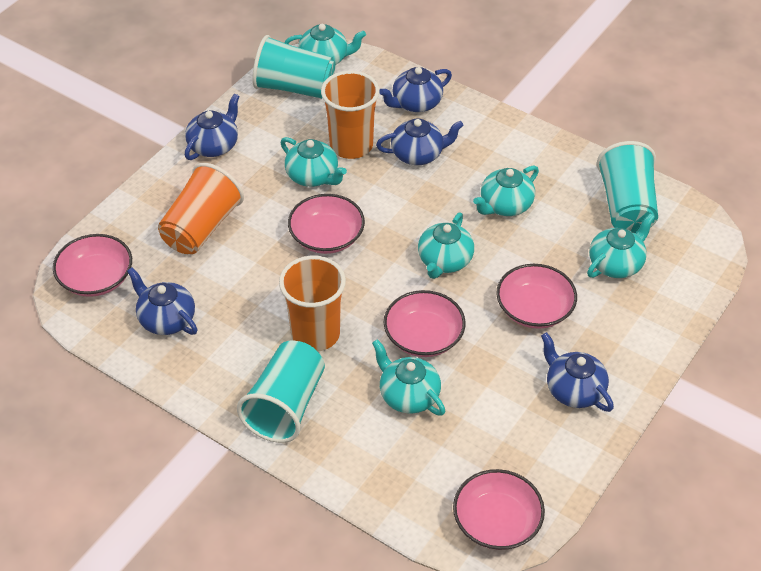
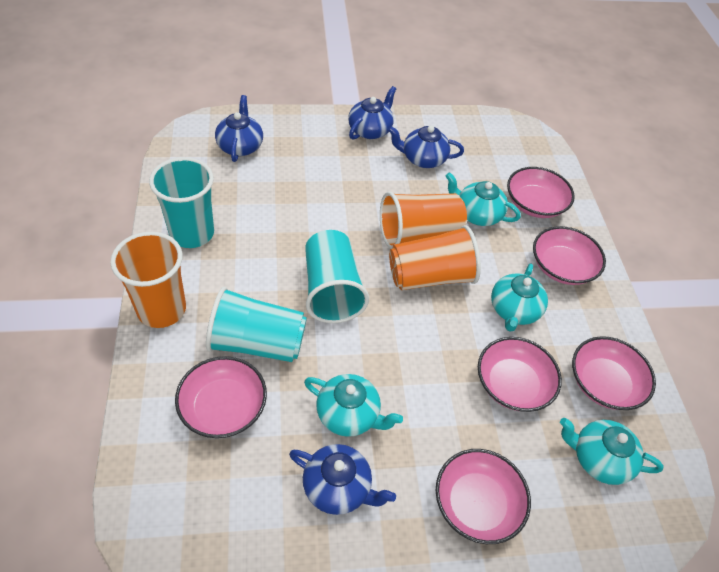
blue teapot: [127,267,198,335] [185,93,240,160] [376,119,464,165] [379,67,452,112] [541,332,614,412] = 5 -> [215,95,263,162] [289,444,396,515] [348,86,396,140] [388,126,464,168] = 4
pink bowl: [53,234,132,297] [288,194,365,254] [384,290,466,357] [453,469,545,550] [496,264,577,329] = 5 -> [175,356,267,438] [436,449,531,544] [478,337,562,412] [507,167,575,218] [533,226,606,285] [572,336,656,410] = 6
turquoise teapot: [281,137,347,187] [285,24,366,65] [372,339,445,416] [418,213,474,279] [473,165,539,216] [587,213,655,278] = 6 -> [304,374,403,437] [446,172,521,226] [491,264,548,332] [560,418,664,485] = 4

